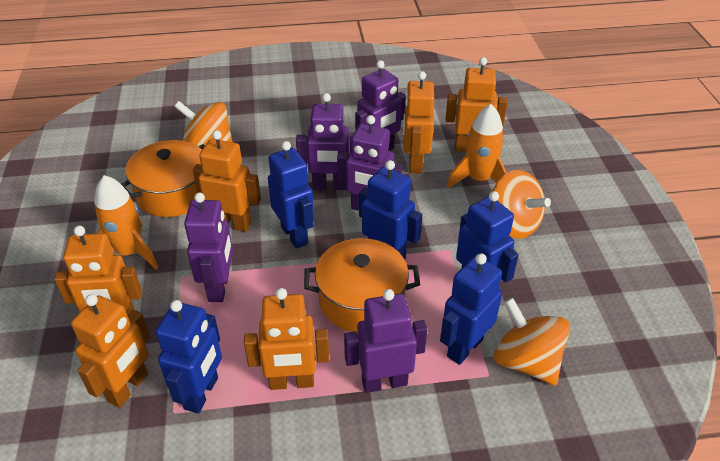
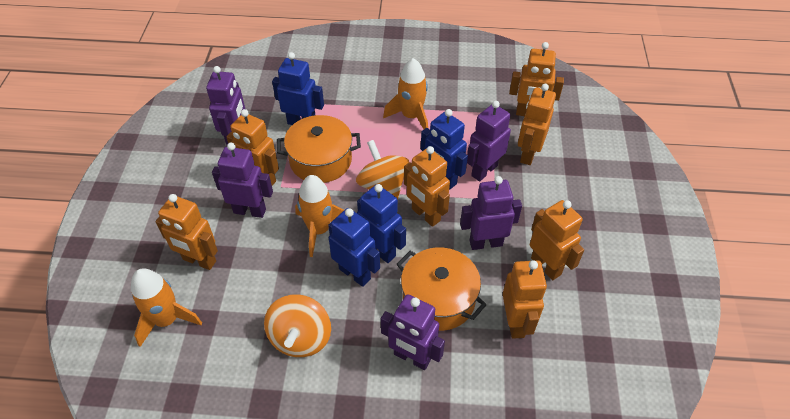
blue robot: [156,300,222,414] [268,141,314,249] [359,160,422,260] [440,253,502,365] [456,191,519,283] = 5 -> [272,52,324,125] [328,208,380,287] [357,184,406,263] [421,109,468,189] = 4
orange robot: [54,226,142,315] [71,294,150,408] [193,130,261,232] [244,288,329,390] [403,71,434,173] [446,57,508,151] = 6 -> [156,194,218,270] [226,109,279,186] [404,146,450,227] [503,260,547,339] [509,42,564,116] [518,84,556,165] [530,200,584,280] = 7
orange rocket: [94,175,158,269] [447,104,507,188] = 2 -> [131,268,202,347] [295,175,344,257] [383,58,428,129] = 3
orange spinning top: [174,101,233,146] [493,170,551,239] [494,298,570,386] = 3 -> [264,294,331,357] [356,140,409,199] = 2

